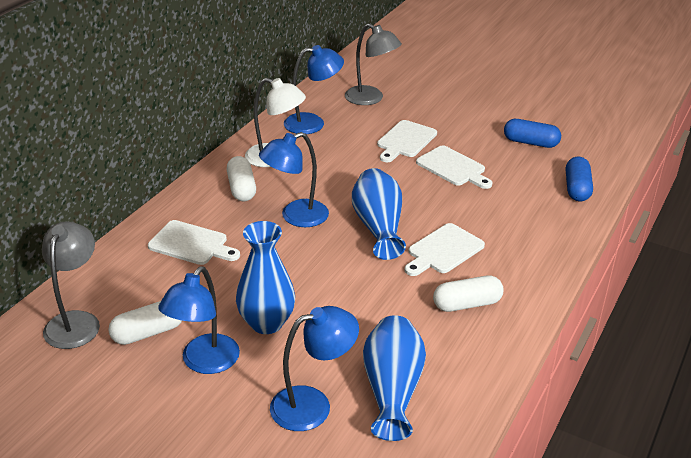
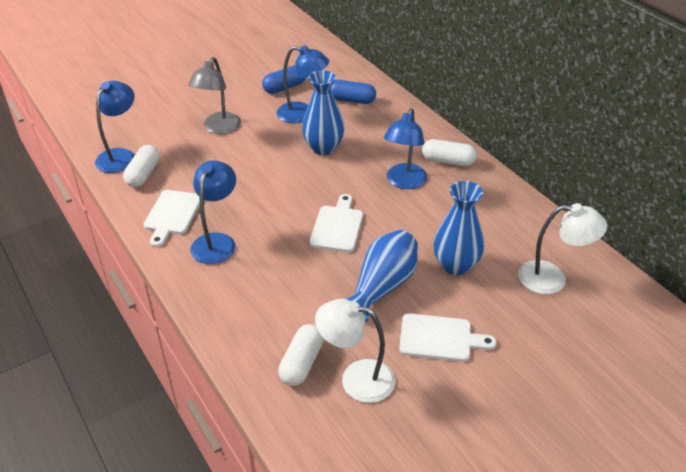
grey lamp: [42,222,100,349] [345,24,402,105] = 2 -> [188,57,241,134] = 1
white cutting board: [148,220,240,265] [377,120,437,162] [404,223,485,276] [416,146,493,189] = 4 -> [144,190,200,247] [310,194,363,252] [399,313,497,362] = 3
white lamp: [245,78,306,167] = 1 -> [315,299,395,403] [518,203,607,294] = 2

